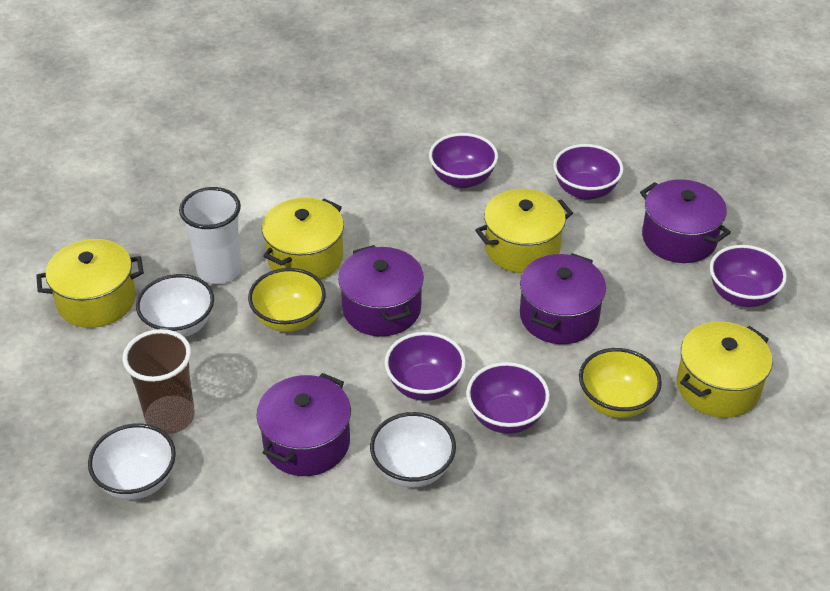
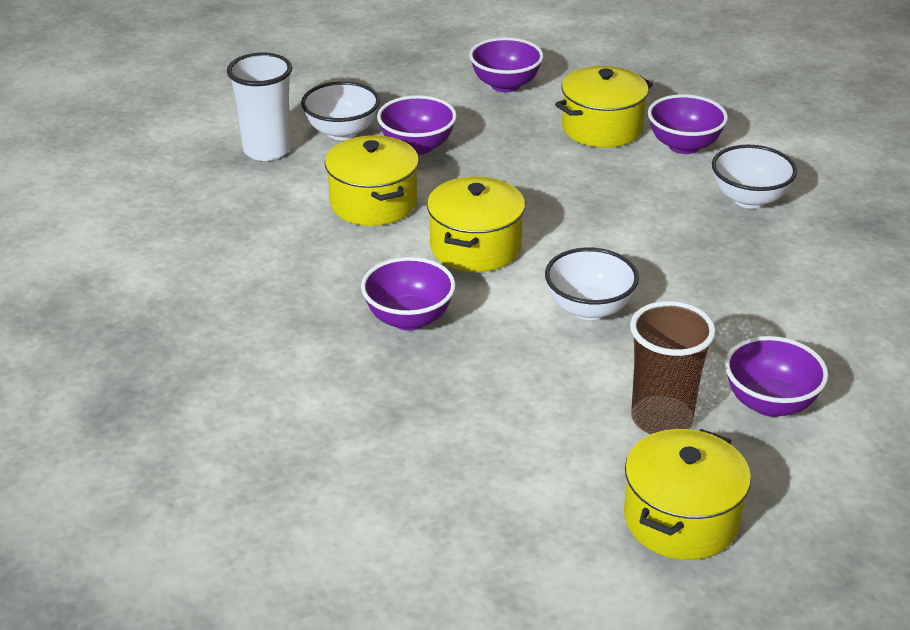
purple pot: [257,373,351,476] [338,245,424,336] [520,253,606,344] [640,179,731,263] = 4 -> none = 0
yellow bowl: [248,268,326,332] [579,348,662,418] = 2 -> none = 0

